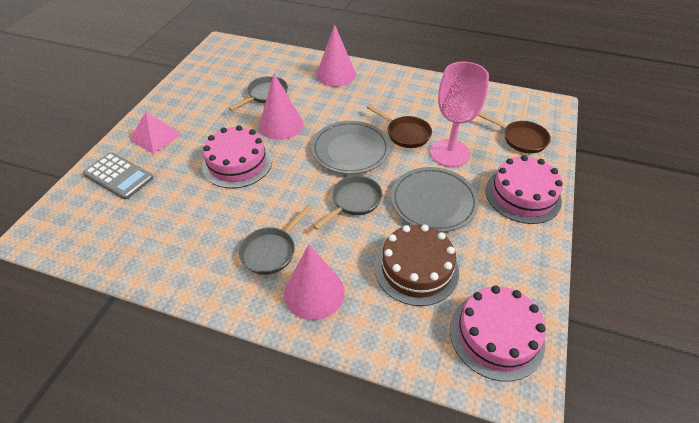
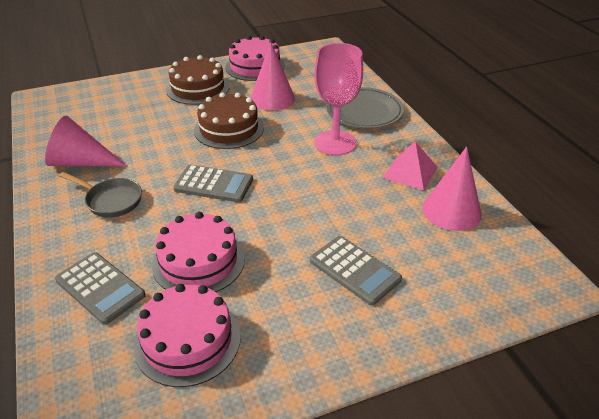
brown cake: [375,224,459,306] = 1 -> [166,55,230,105] [194,92,264,149] = 2
brown pan: [367,105,432,148] [477,112,551,153] = 2 -> none = 0
grey calculator: [83,152,154,200] = 1 -> [55,252,146,325] [173,164,253,203] [310,236,402,305] = 3
grey pan: [228,76,288,111] [239,205,313,275] [313,175,383,230] = 3 -> [59,172,142,218] = 1
grey plate: [311,121,390,174] [391,167,479,232] = 2 -> [326,87,404,129] = 1

